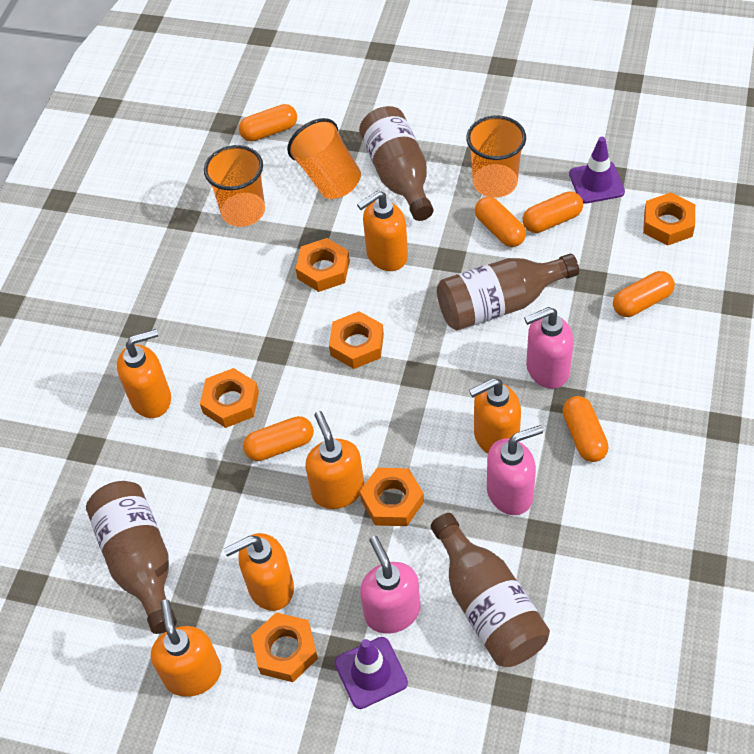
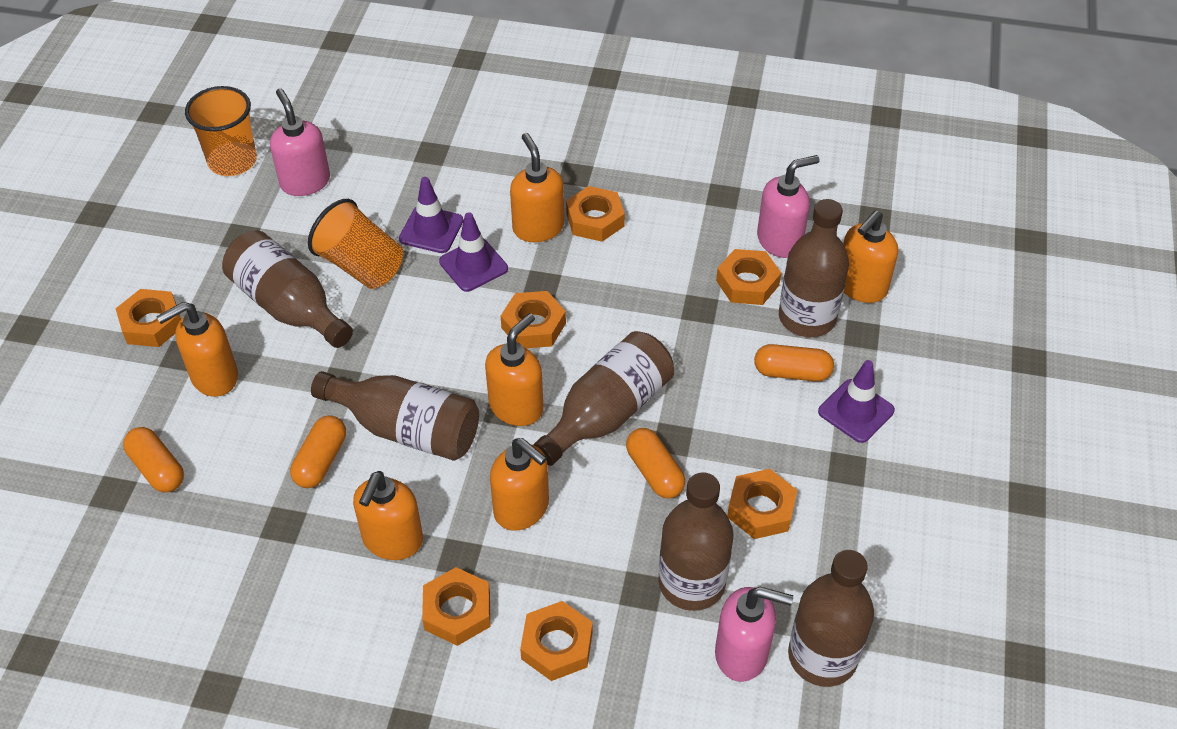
brown bottle: [86,481,177,634] [359,106,433,221] [431,513,550,667] [437,254,579,330] = 4 -> [222,230,353,348] [311,371,479,461] [533,331,674,466] [658,472,734,611] [779,199,849,337] [788,550,874,687] = 6
orange capsule: [239,104,297,142] [243,416,314,461] [475,197,526,247] [523,192,583,233] [563,396,609,462] [613,271,675,317] = 6 -> [123,427,184,492] [290,415,346,488] [626,428,685,498] [754,344,834,381] = 4
orange cup: [204,145,265,227] [287,118,361,199] [466,115,526,198] = 3 -> [185,86,257,176] [308,199,403,289] = 2
orange nut: [200,368,259,428] [251,612,318,682] [296,238,350,292] [329,311,384,369] [360,468,424,526] [643,192,695,246] = 6 -> [115,289,181,347] [422,567,490,646] [501,291,566,348] [520,601,593,681] [566,186,625,242] [716,249,781,305] [727,469,797,539] = 7
purple traffic cone: [335,637,408,709] [569,137,625,204] = 2 -> [399,177,464,253] [439,212,508,292] [818,360,895,443] = 3

